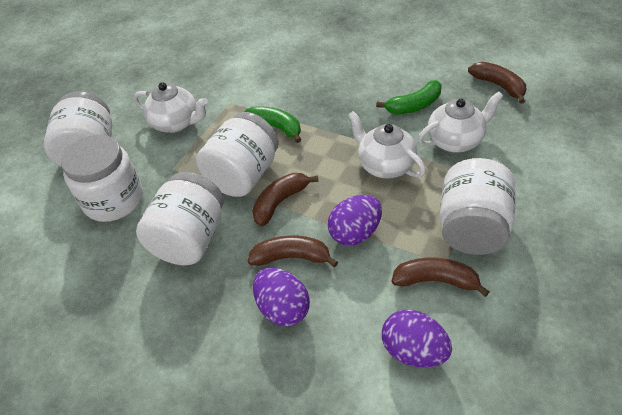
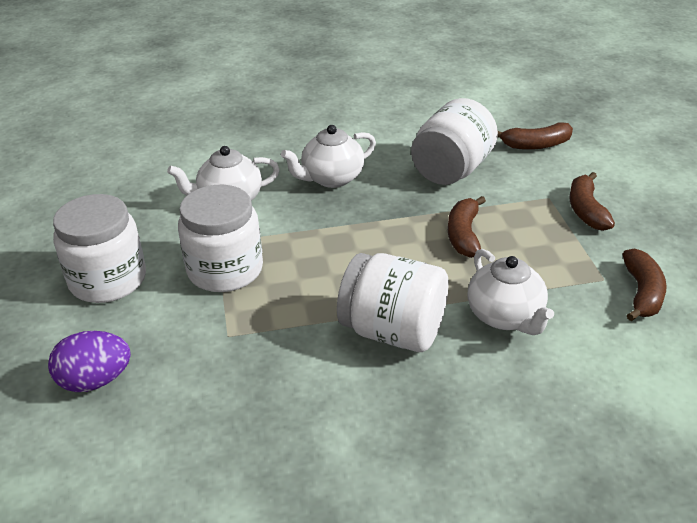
green banana: [244,106,301,143] [376,80,441,115] = 2 -> none = 0
purple egg: [253,268,310,326] [328,195,382,246] [382,310,452,368] = 3 -> [48,331,131,392] = 1
white jar: [44,91,112,167] [61,135,143,222] [136,172,224,265] [196,112,279,197] [439,158,516,255] = 5 -> [53,194,146,303] [178,185,263,292] [337,253,449,352] [411,98,498,185] = 4

